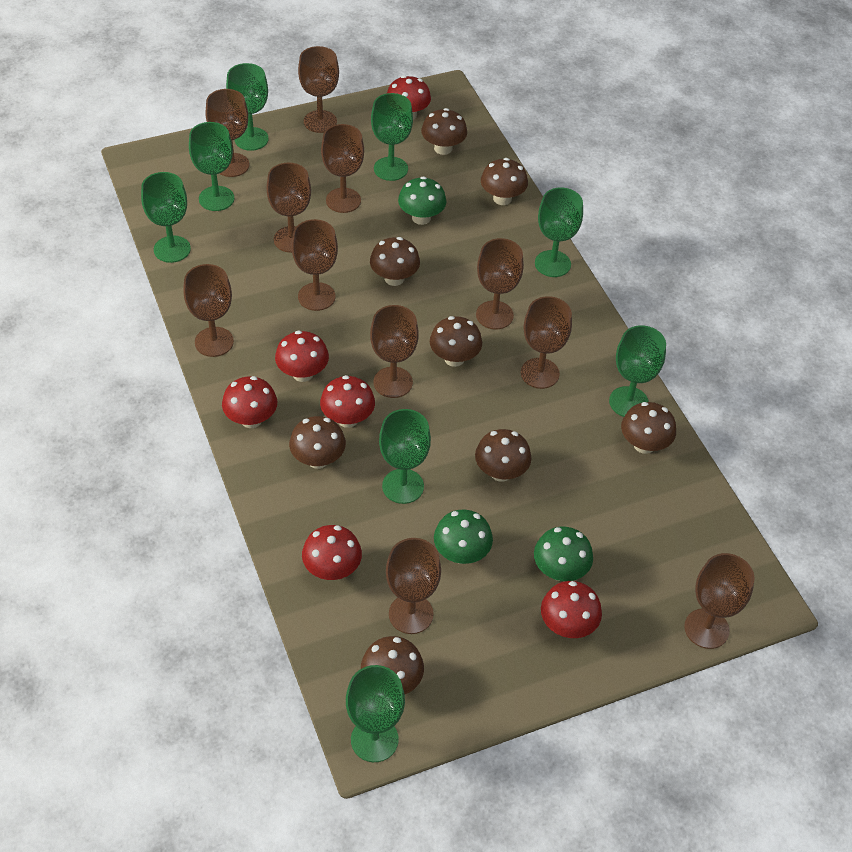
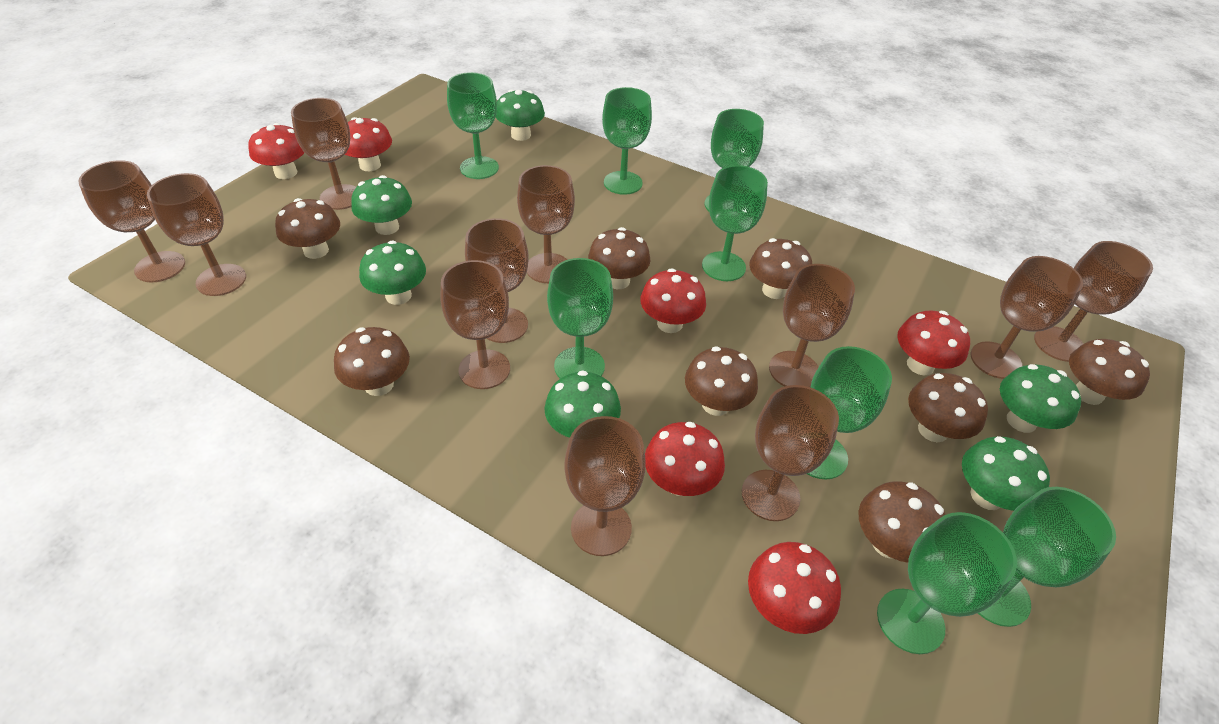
green mushroom: [398,176,446,225] [434,510,493,564] [534,527,593,581] = 3 -> [351,175,412,235] [359,240,426,305] [496,89,545,141] [544,370,621,437] [962,436,1050,511] [1000,364,1081,433] = 6

